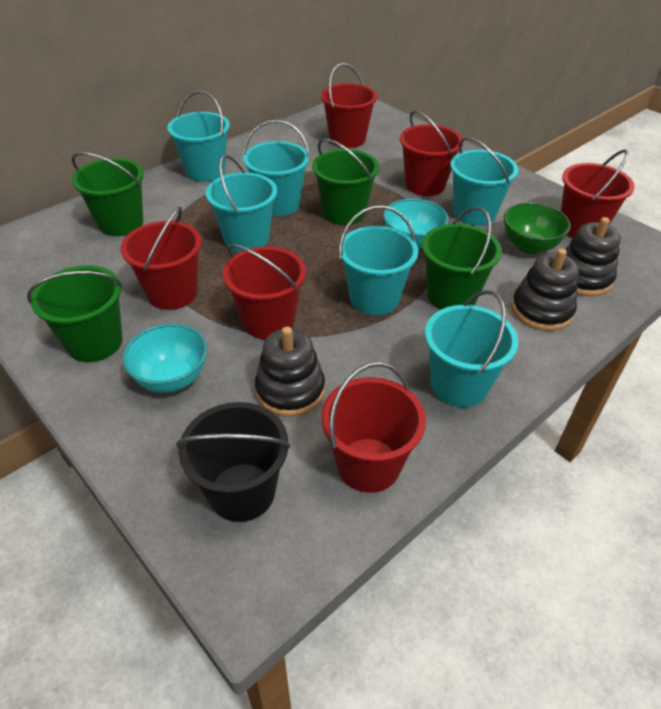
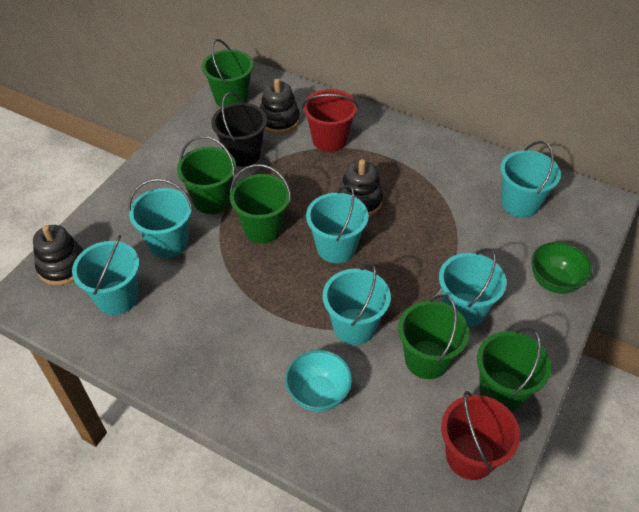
green bucket: [27,266,123,362] [71,152,144,236] [312,138,379,225] [422,206,502,309] = 4 -> [177,136,236,214] [202,39,253,108] [230,164,291,243] [398,294,469,379] [477,327,551,411] = 5
red bucket: [121,207,202,310] [223,244,306,339] [321,63,377,148] [321,362,426,493] [400,110,463,196] [561,149,635,238] = 6 -> [302,89,359,152] [441,391,520,480] = 2
turquoise bowl: [122,324,207,393] [383,198,448,249] = 2 -> [285,350,352,412] = 1

